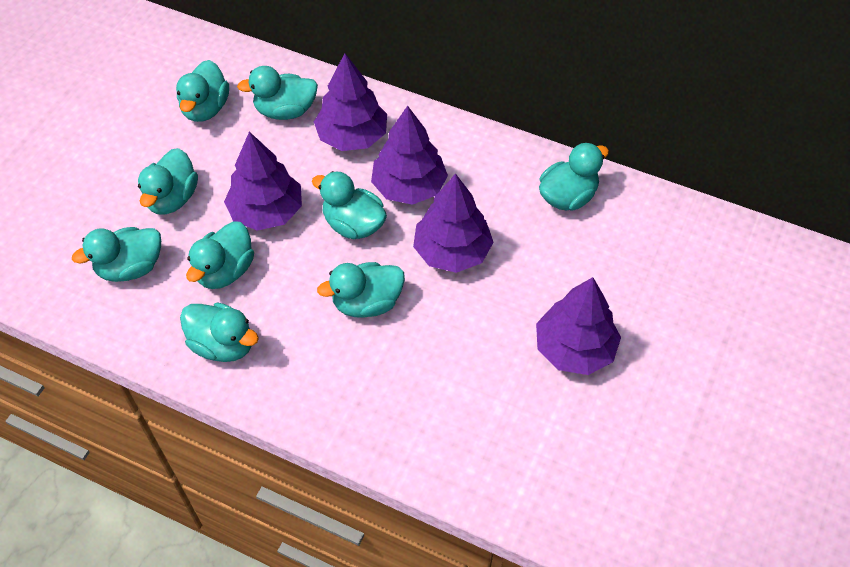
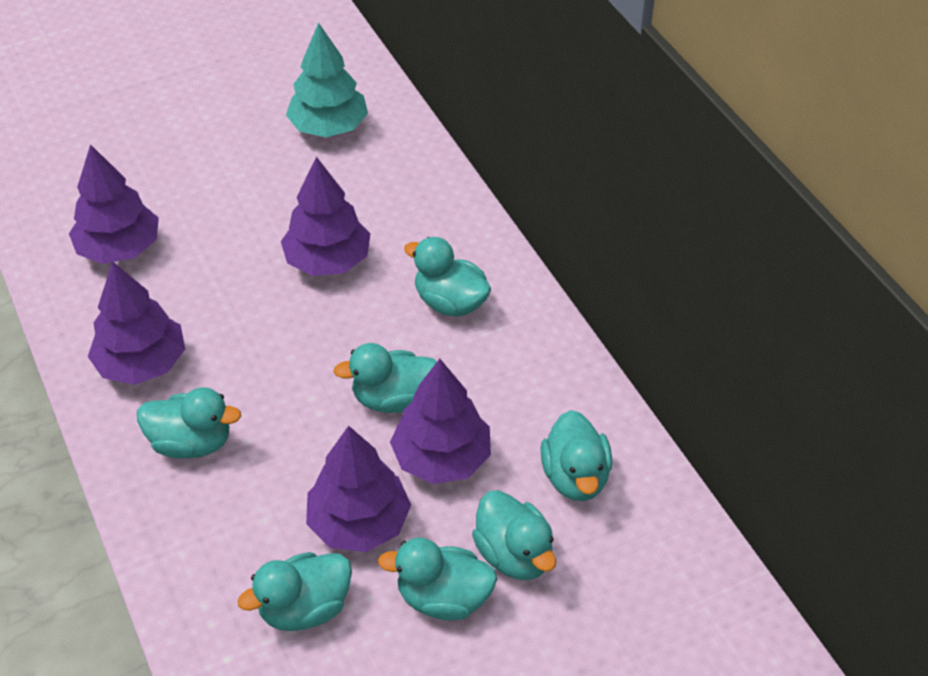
turquoise duck: [72,227,161,282] [138,148,198,215] [176,60,229,122] [180,303,259,362] [186,222,254,289] [237,66,318,120] [312,171,387,239] [317,262,405,317] [539,142,609,211] = 9 -> [137,387,241,459] [238,552,352,631] [333,343,437,413] [378,537,497,620] [404,237,491,317] [472,490,556,580] [540,410,612,501] = 7
turquoise tree: none = 0 -> [286,23,368,137] = 1

